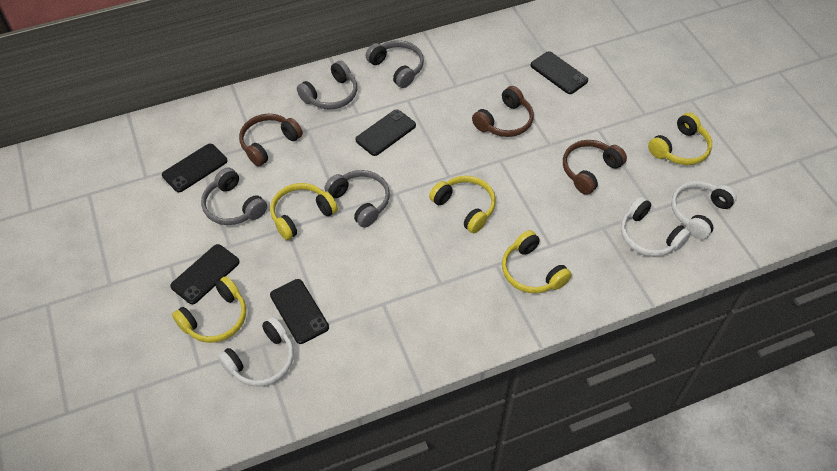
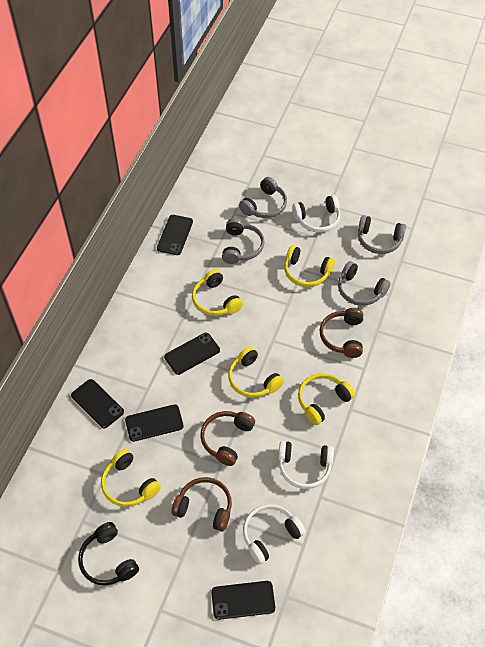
black headphones: none = 0 -> [78,522,139,586] = 1

